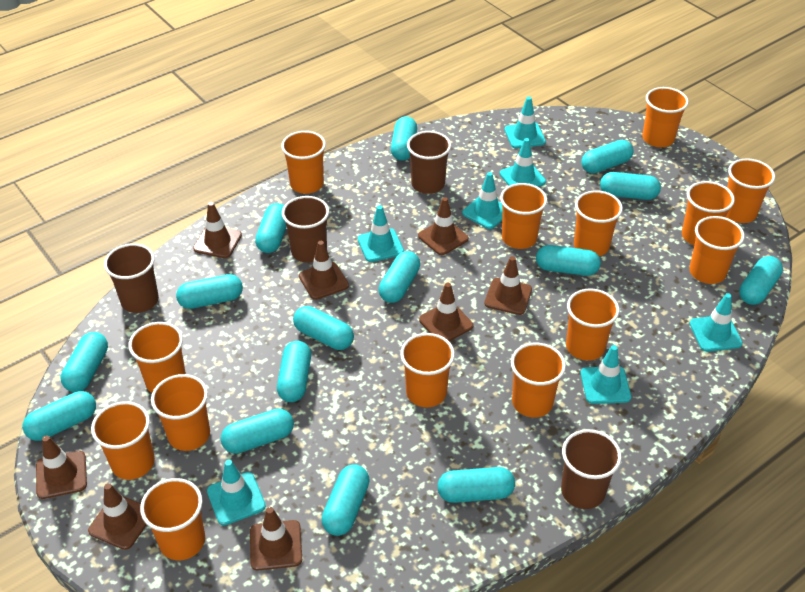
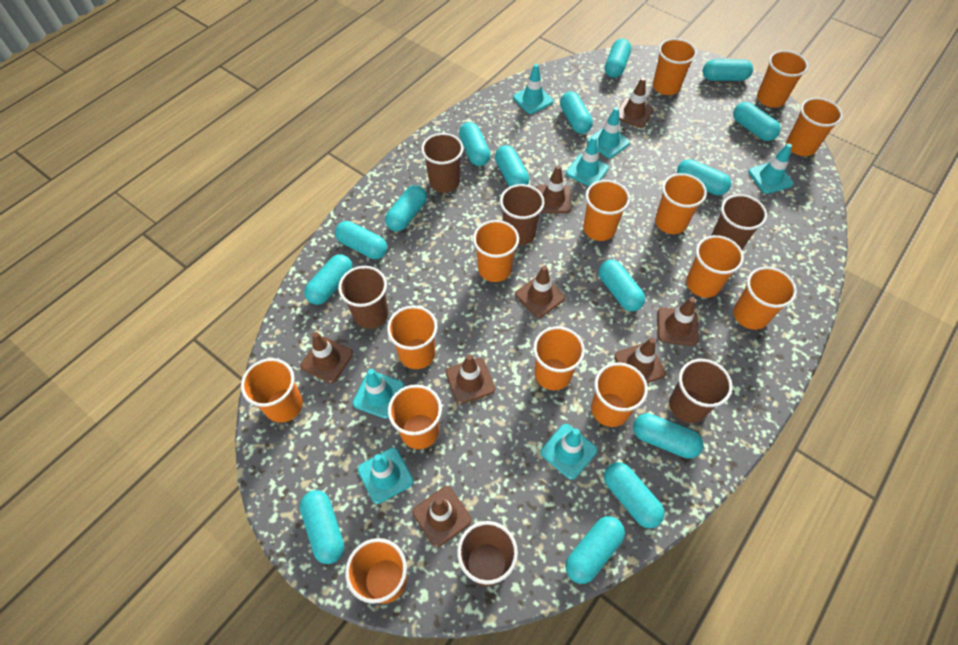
brown cup: [104,243,159,313] [282,196,329,263] [407,131,451,194] [561,429,622,509] = 4 -> [338,266,388,329] [421,133,463,193] [457,521,518,586] [500,184,544,245] [669,359,732,423] [711,194,767,250] = 6

